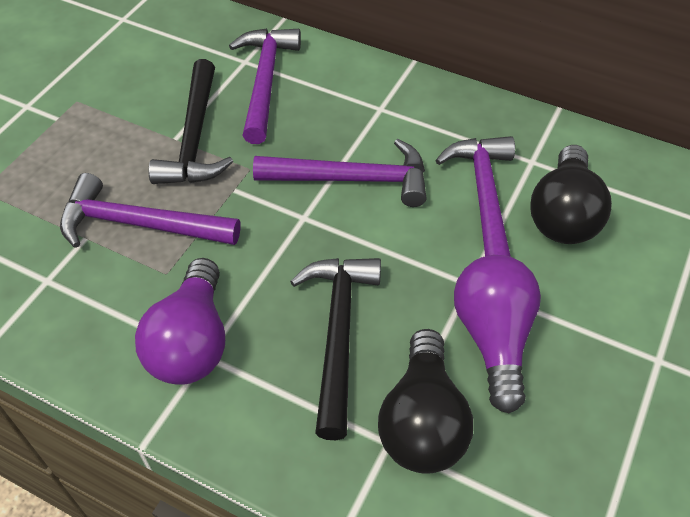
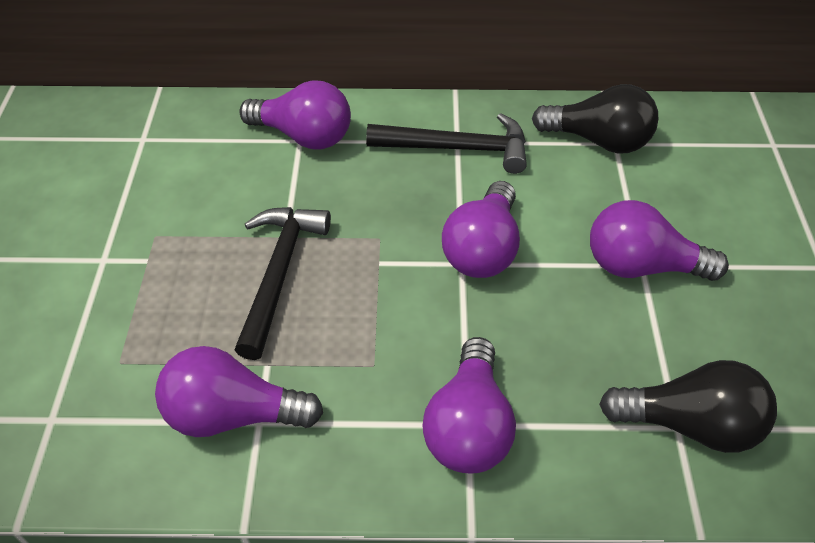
purple hammer: [60,173,241,248] [229,28,301,144] [253,139,427,207] [435,136,515,257] = 4 -> none = 0
purple light bulb: [135,258,225,385] [454,255,541,413] = 2 -> [155,346,323,437] [239,80,351,149] [422,337,516,474] [442,181,520,278] [590,200,729,281] = 5

